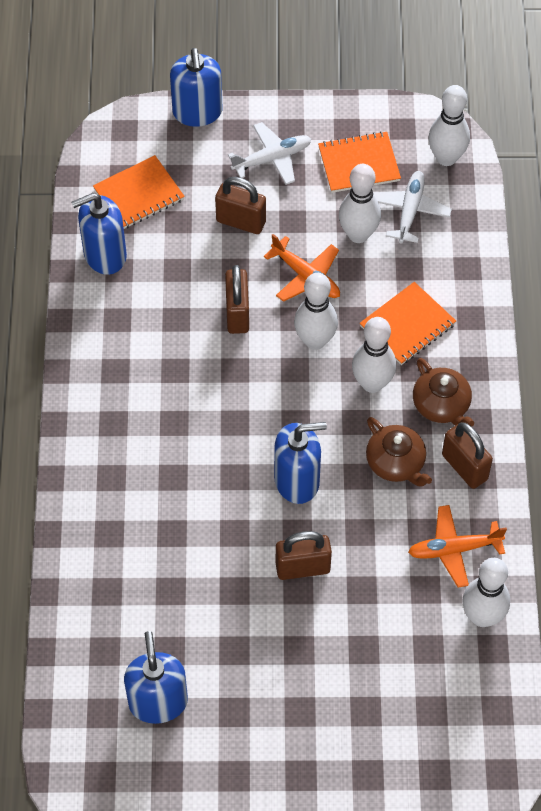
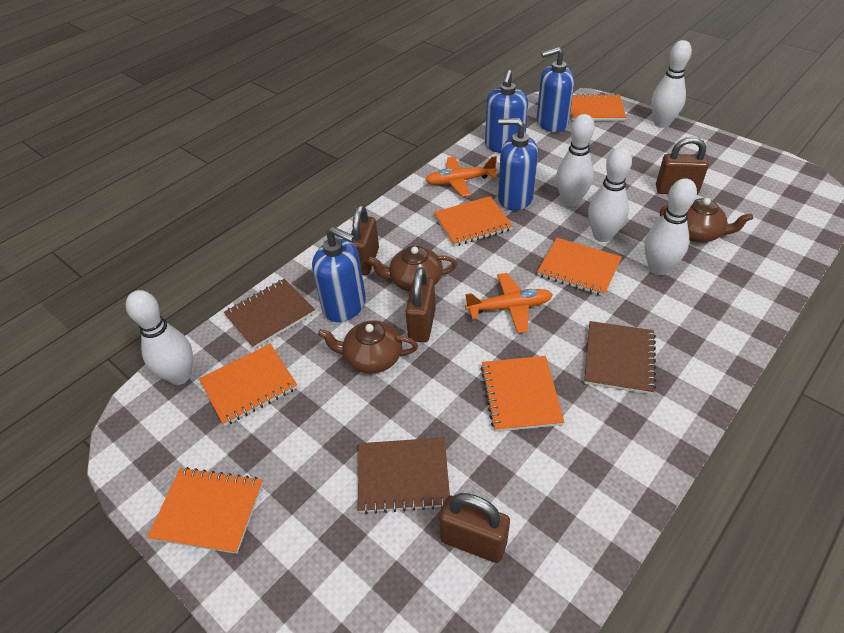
brown notebook: none = 0 -> [224,278,315,349] [358,437,450,514] [584,321,656,395] = 3
brown teapot: [366,417,432,487] [413,358,474,427] = 2 -> [318,320,418,374] [367,246,457,292] [660,198,753,242] = 3
orange notebook: [93,155,185,229] [318,131,401,193] [360,282,456,365] = 3 -> [147,467,263,554] [199,344,298,426] [434,196,513,247] [481,356,564,432] [537,238,622,296] [570,94,626,121] = 6
white plane: [228,122,311,185] [373,171,452,244] = 2 -> none = 0

